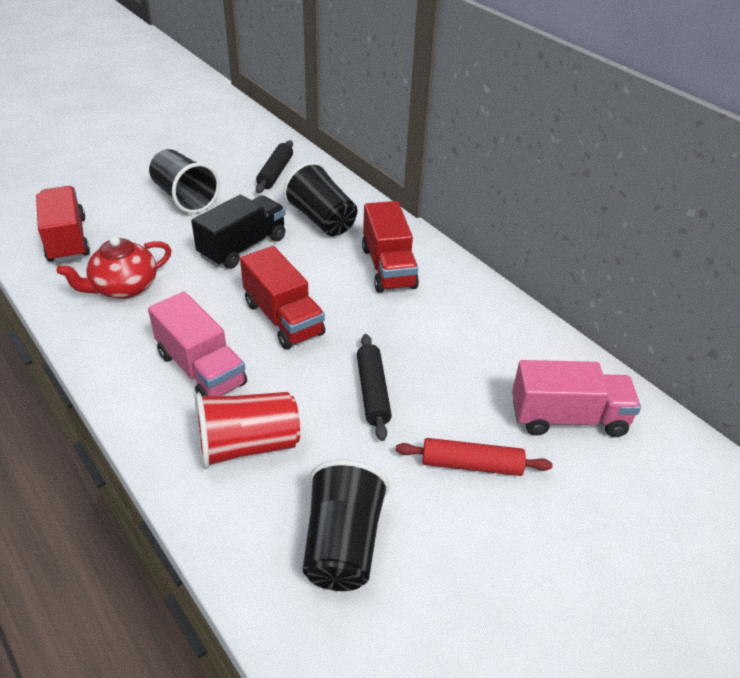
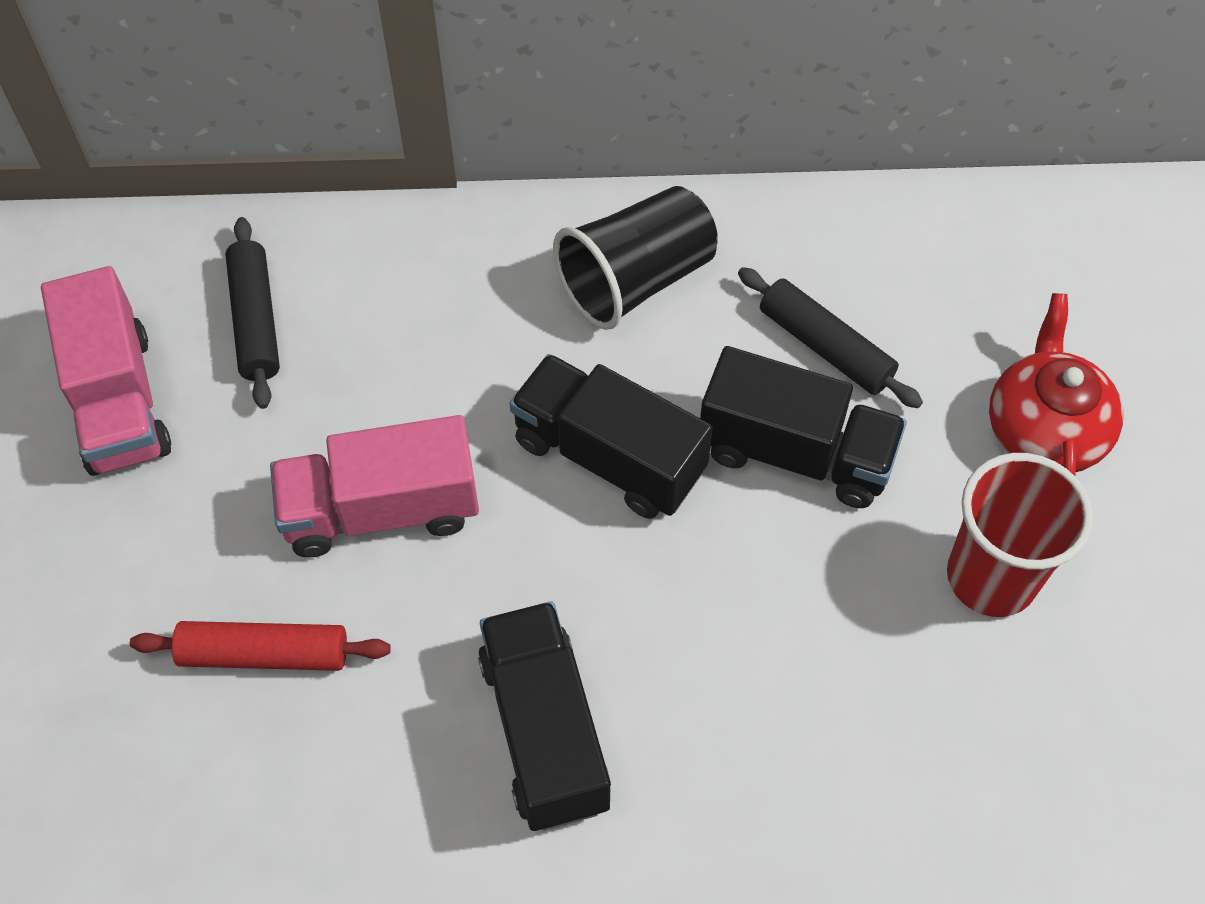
black cup: [149,149,220,213] [283,161,357,236] [302,460,390,591] = 3 -> [553,186,718,330] = 1
black truck: [191,195,285,269] = 1 -> [478,601,611,831] [509,354,713,519] [700,346,907,508] = 3
red truck: [36,186,90,263] [240,246,325,349] [362,201,419,293] = 3 -> none = 0

